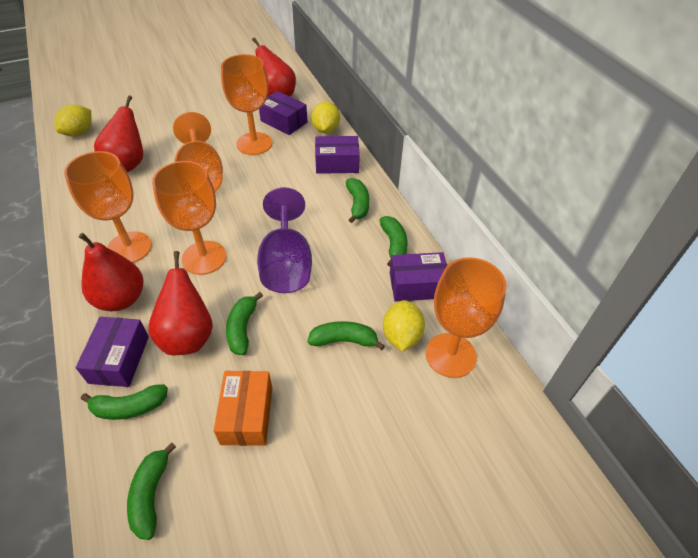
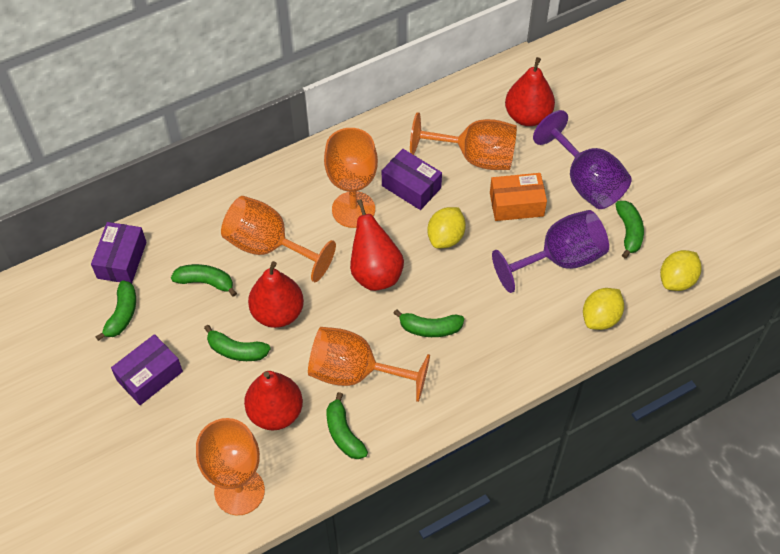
purple box: [76,317,149,387] [259,91,307,135] [315,136,360,174] [390,252,447,302] = 4 -> [91,222,147,284] [111,334,183,405] [382,149,442,210] = 3
purple goblet: [257,187,312,293] = 1 -> [492,210,609,293] [533,110,632,209] = 2

